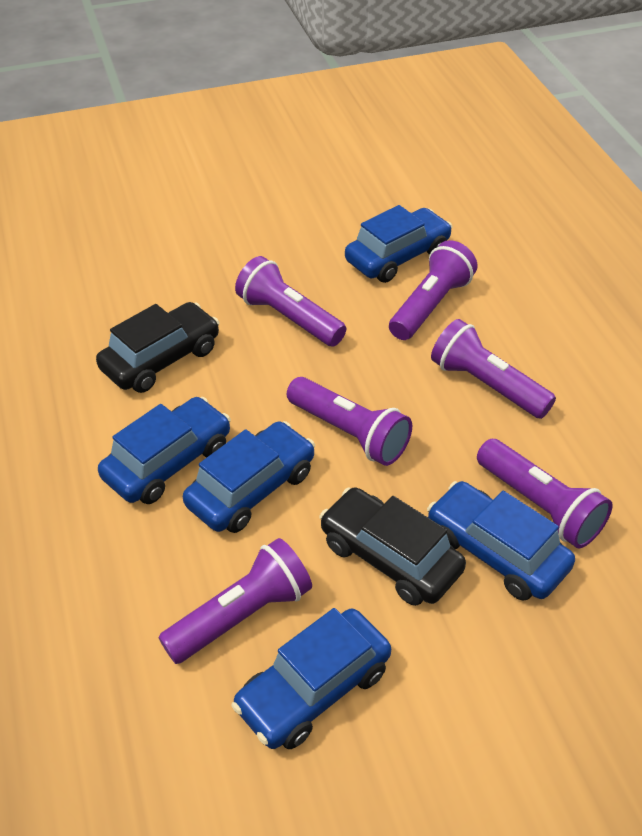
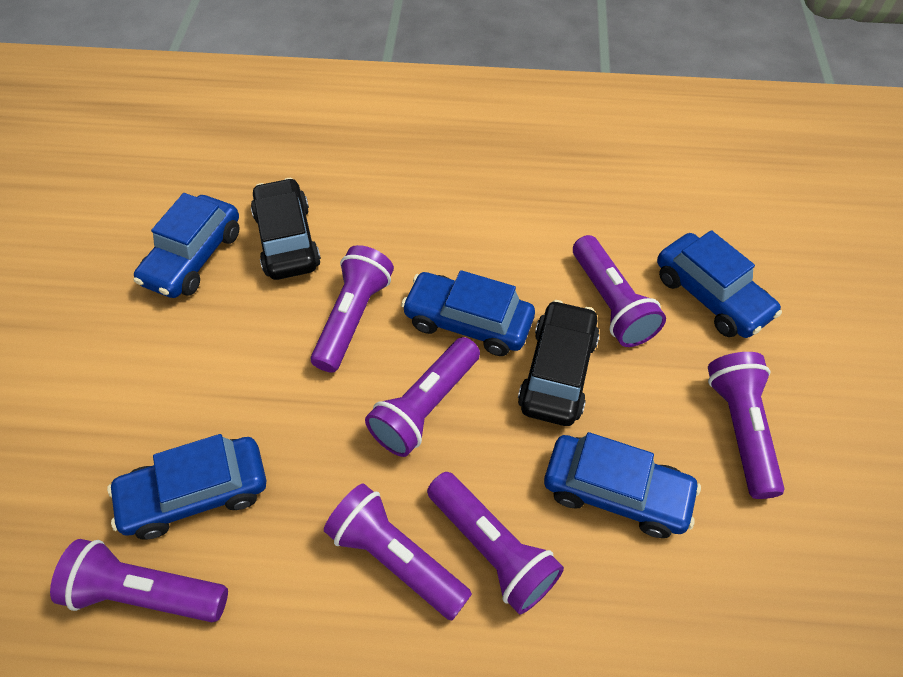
purple flashlight: [158,538,312,664] [235,256,346,347] [287,377,412,466] [389,240,477,340] [431,319,556,419] [477,439,613,549] = 6 -> [50,539,228,622] [310,245,394,373] [324,483,472,621] [365,337,480,457] [427,472,564,615] [573,235,666,347] [708,352,785,499] = 7

